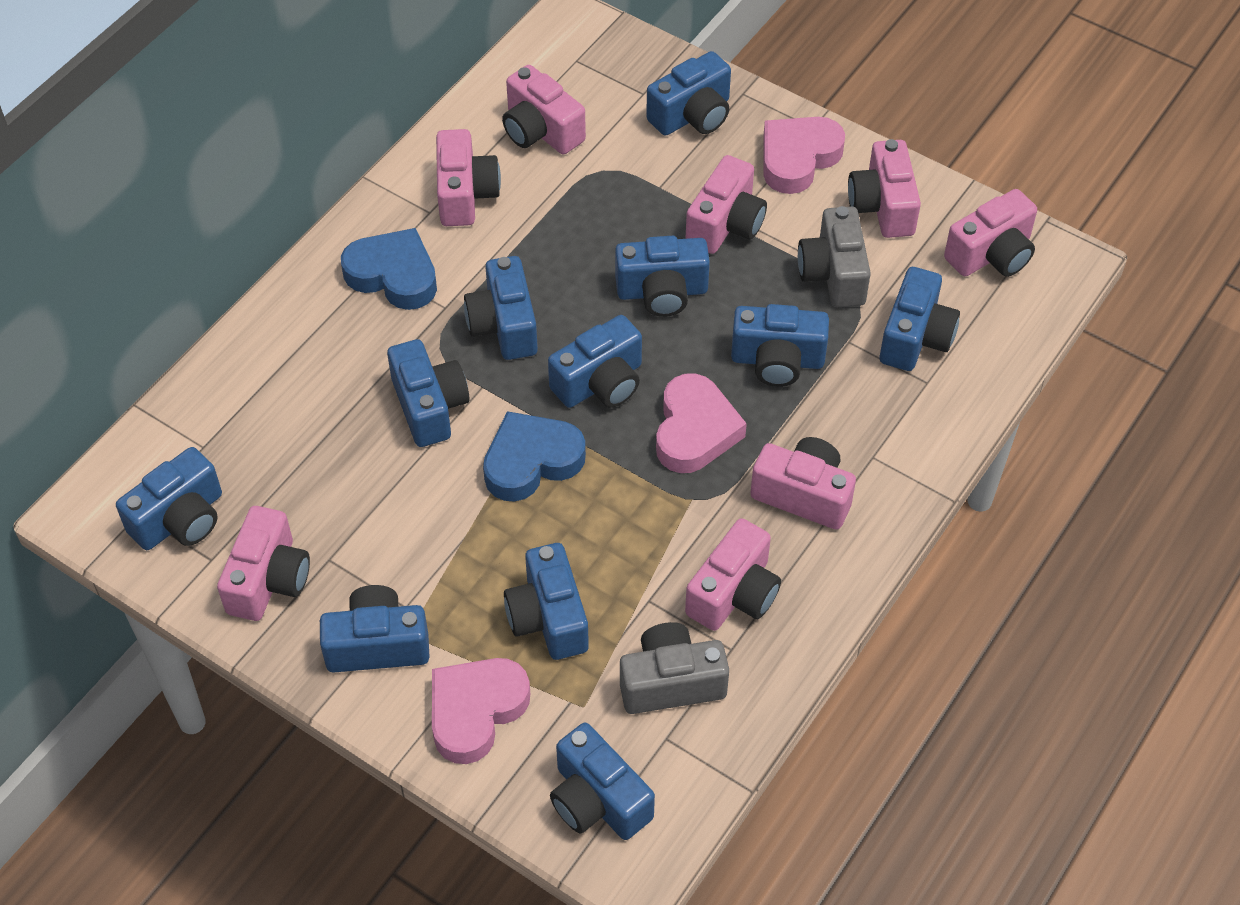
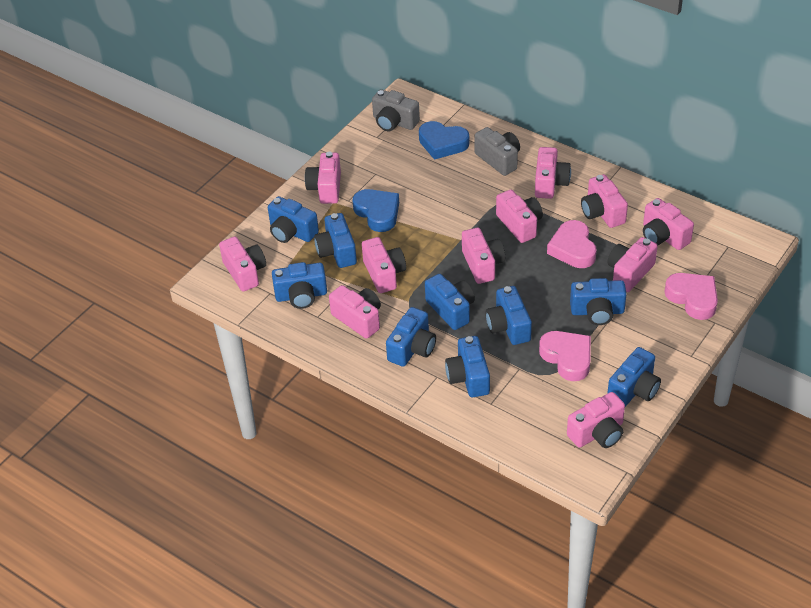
blue camera: [116,447,222,550] [320,585,430,673] [387,339,469,447] [464,256,538,360] [504,543,589,660] [548,315,642,408] [550,723,655,840] [615,236,710,317] [646,51,731,136] [731,304,829,387] [880,267,960,371] = 11 -> [268,196,319,243] [272,262,327,309] [314,213,357,268] [386,307,436,367] [425,274,475,330] [445,336,490,397] [485,286,532,345] [570,278,626,325] [607,347,661,407] = 9
pink camera: [217,506,310,621] [436,129,501,226] [502,65,586,154] [685,518,781,631] [686,155,767,254] [750,437,856,529] [848,139,921,238] [944,189,1037,277] = 8 -> [219,237,266,292] [305,152,341,204] [329,285,381,339] [362,237,406,293] [462,228,505,284] [496,190,543,243] [535,147,571,199] [567,392,625,448] [581,174,628,228] [608,237,658,292] [643,198,694,250] = 11

